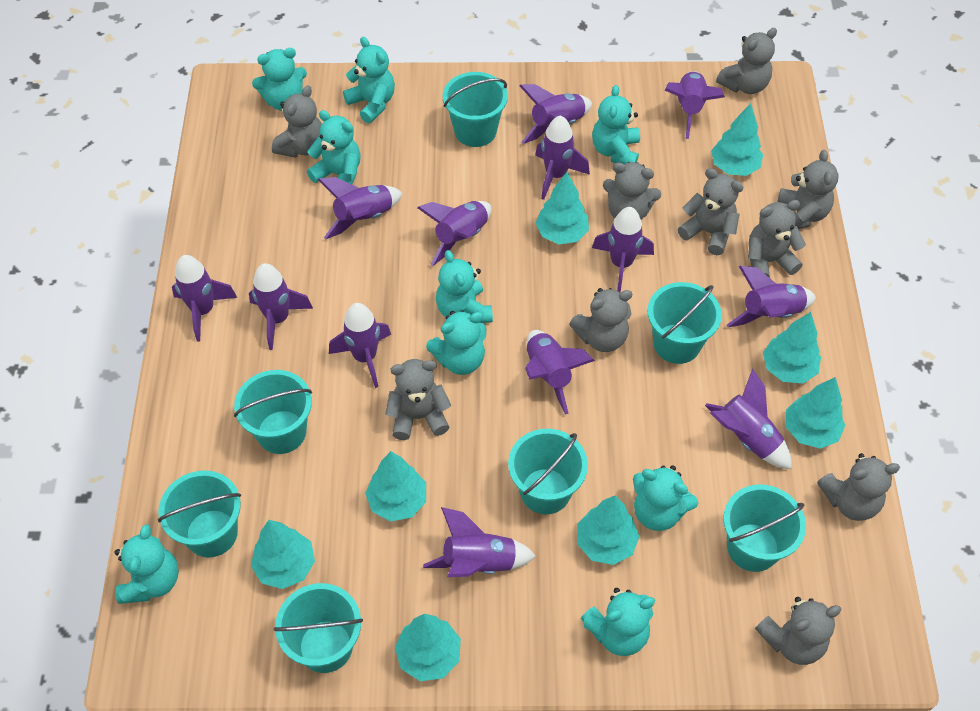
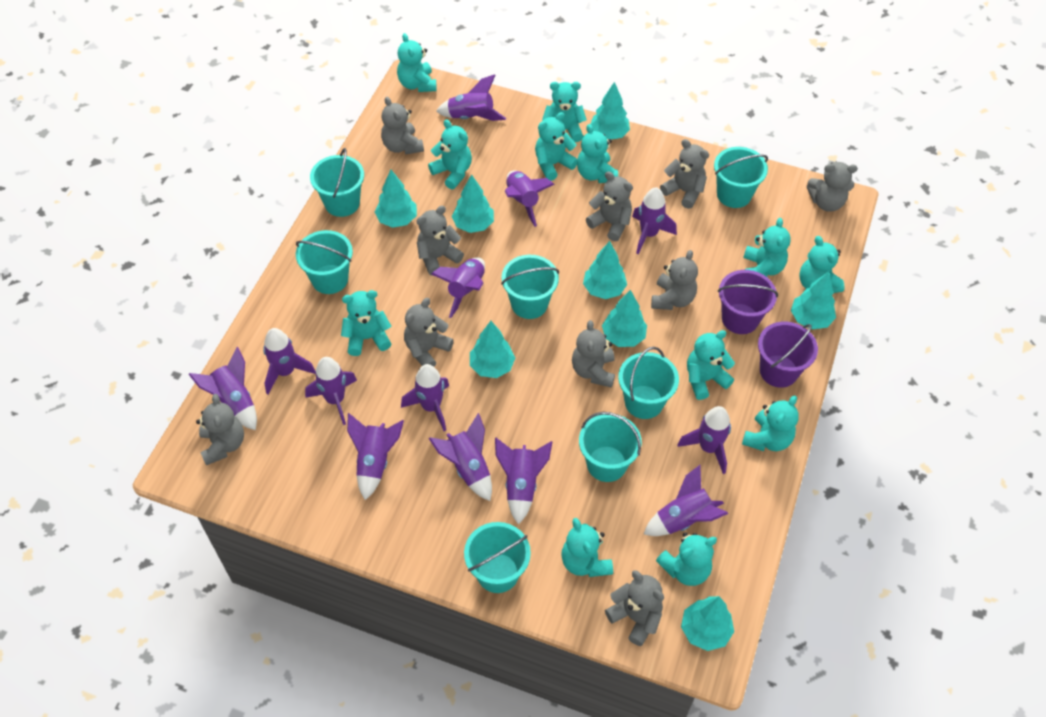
purple bucket: none = 0 -> [718,270,778,334] [758,322,818,388] = 2
turquoise teddy bear: [115,524,179,604] [252,48,307,111] [307,110,361,184] [343,37,395,123] [426,310,486,375] [436,250,493,323] [581,588,655,656] [592,85,640,164] [633,465,698,531] = 9 -> [341,290,391,356] [397,33,437,92] [428,119,472,189] [535,112,577,181] [542,82,587,142] [561,518,613,577] [577,124,618,183] [656,532,717,586] [687,330,735,400] [742,396,799,451] [743,218,791,277] [799,236,845,293] = 12

